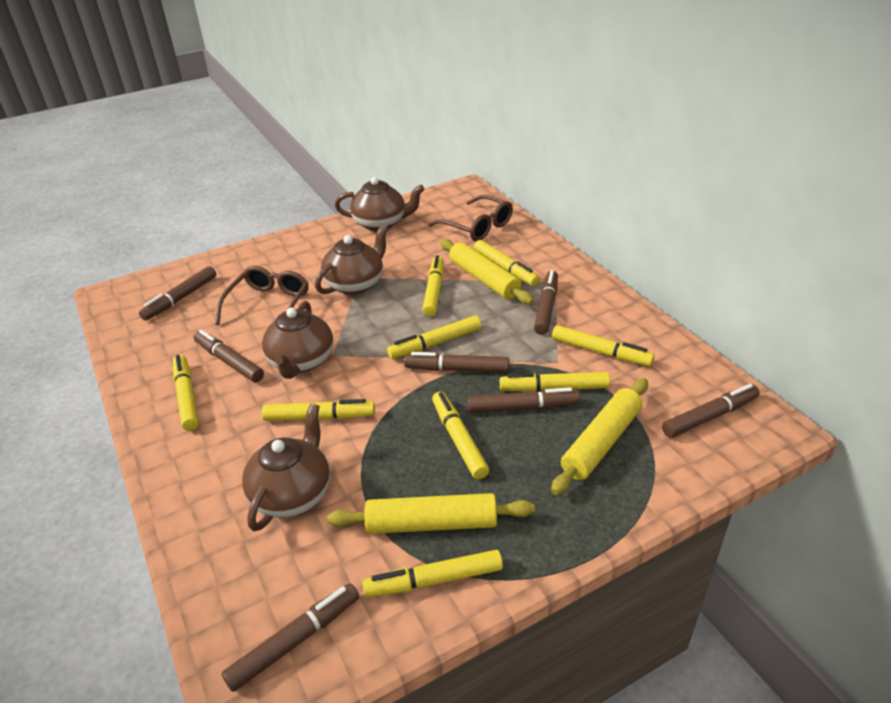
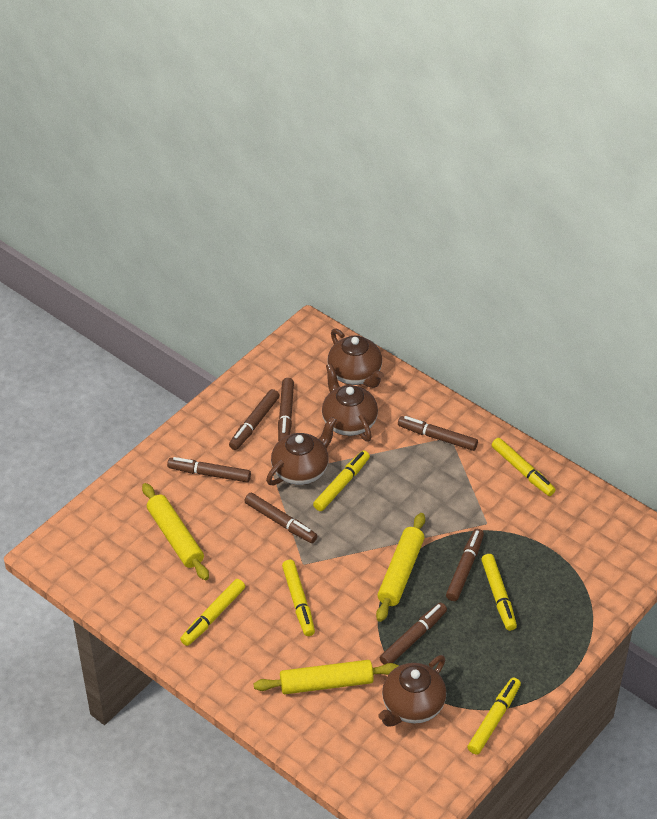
brown glasses: [215,266,309,325] [429,195,513,241] = 2 -> none = 0
yellow marker: [173,355,199,431] [262,399,375,421] [362,550,503,597] [387,316,481,359] [422,255,444,317] [432,392,489,479] [474,240,539,286] [500,372,610,392] [552,325,655,366] = 9 -> [180,579,245,646] [282,560,315,636] [313,450,370,511] [468,678,521,755] [481,554,517,631] [492,438,556,496] = 6

